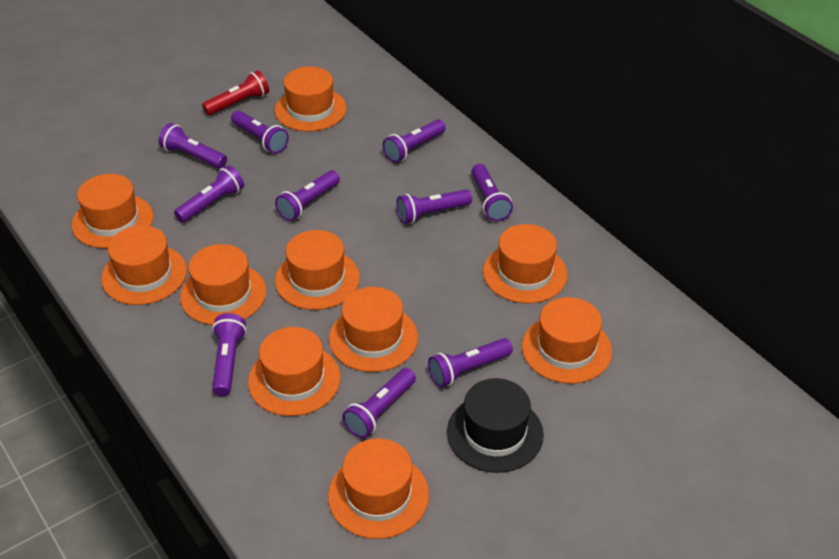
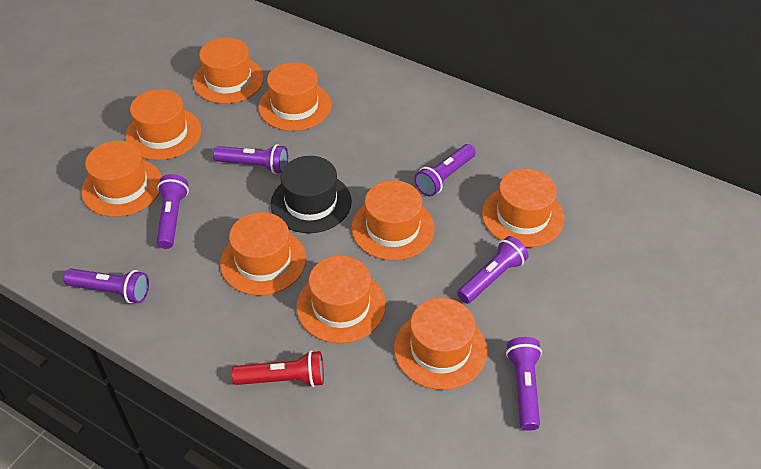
orange hat: [72,174,154,248] [101,225,187,305] [180,244,267,325] [248,327,341,416] [275,67,347,132] [275,230,360,310] [328,438,429,539] [329,287,418,372] [483,224,568,303] [522,297,612,384] = 10 -> [81,141,162,217] [125,89,201,160] [193,37,264,104] [220,212,306,296] [258,62,332,131] [296,256,386,343] [352,180,435,261] [394,298,487,390] [482,169,565,247] = 9
purple flashlight: [159,123,227,168] [174,165,244,223] [212,313,247,396] [231,110,289,154] [275,170,340,221] [342,368,416,438] [383,119,446,163] [396,189,472,224] [428,338,513,388] [471,164,513,221] = 10 -> [63,268,149,304] [156,174,189,249] [213,144,288,174] [415,144,476,196] [457,236,529,304] [506,337,542,431] = 6

